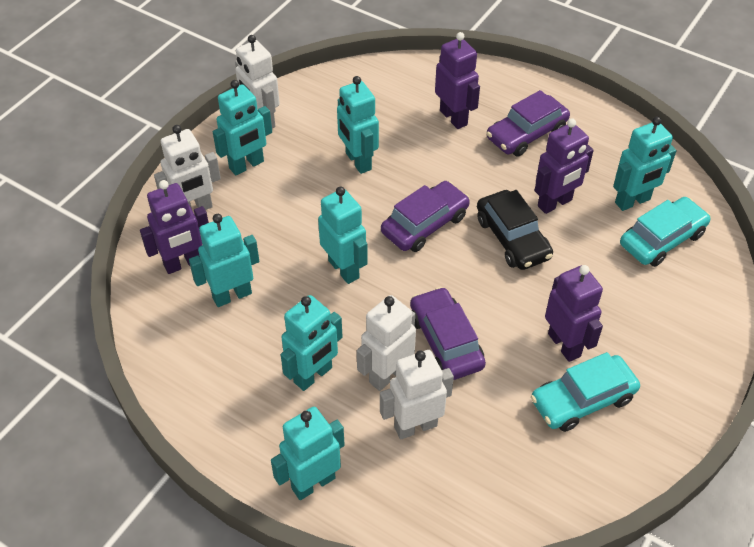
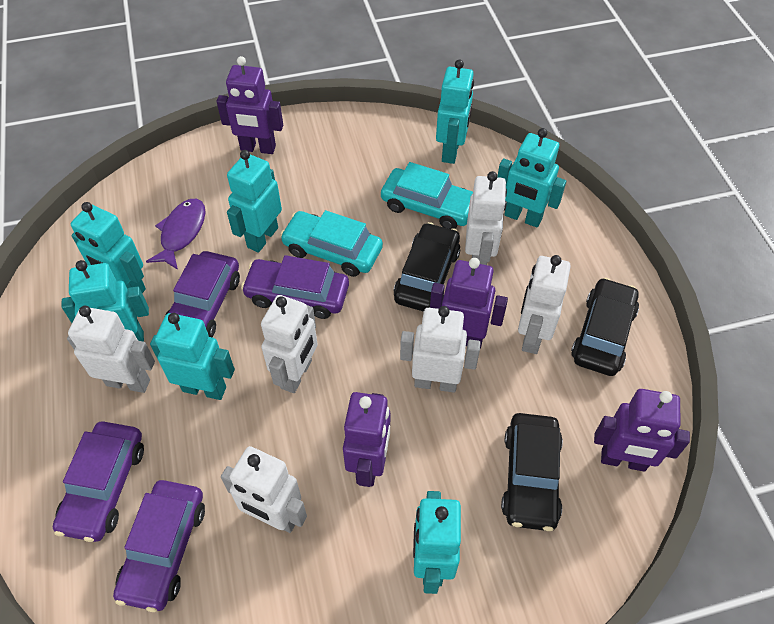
black car: [477,190,553,270] = 1 -> [394,222,460,312] [501,413,563,531] [571,278,639,376] = 3
purple car: [381,181,470,252] [410,287,486,380] [486,90,570,157] = 3 -> [53,421,144,542] [113,480,205,612] [166,251,240,337] [241,255,349,319] = 4
purple fish: none = 0 -> [146,199,206,270] = 1
white robot: [154,125,221,210] [235,35,280,129] [357,295,416,391] [380,350,454,440] = 4 -> [67,306,155,393] [221,446,307,533] [261,295,318,393] [400,306,481,392] [465,171,507,265] [518,255,571,354] = 6

